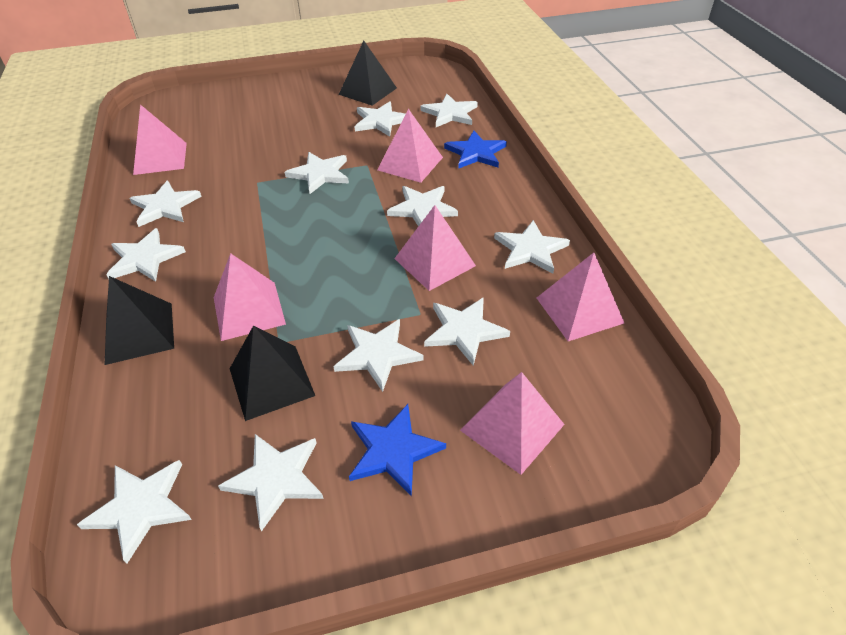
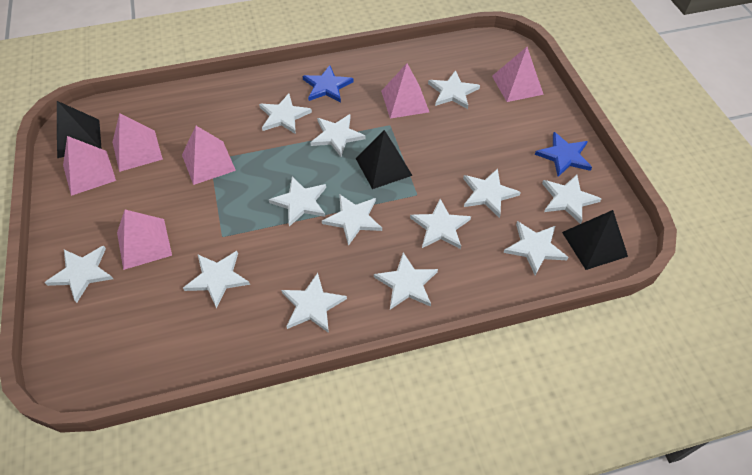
white star: [77,460,192,563] [106,228,186,282] [130,180,202,227] [218,434,324,532] [285,152,349,194] [333,319,424,392] [354,101,406,137] [387,186,458,226] [421,94,478,127] [424,297,510,366] [494,220,570,274] = 11 -> [45,246,113,303] [183,251,250,309] [259,94,312,134] [269,177,326,227] [281,273,347,333] [310,114,366,157] [322,194,382,246] [374,252,438,310] [410,199,471,249] [428,70,480,109] [463,169,521,218] [504,221,569,275] [542,175,601,224] = 13

